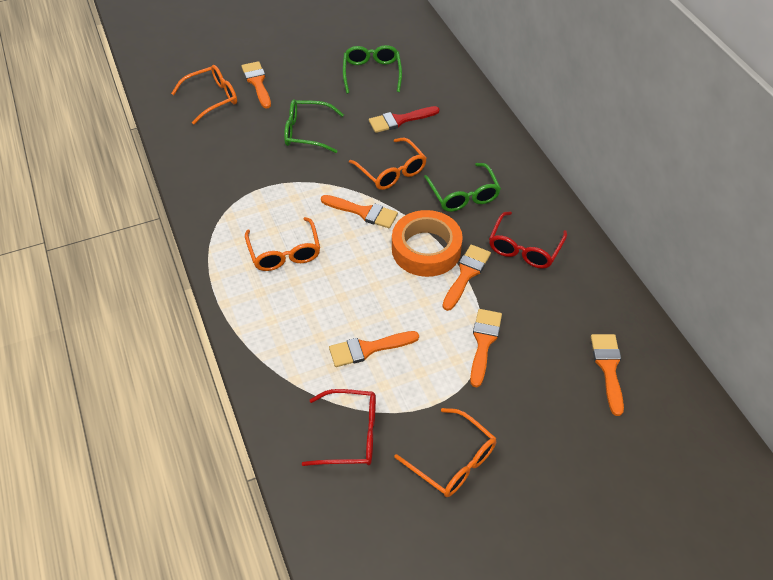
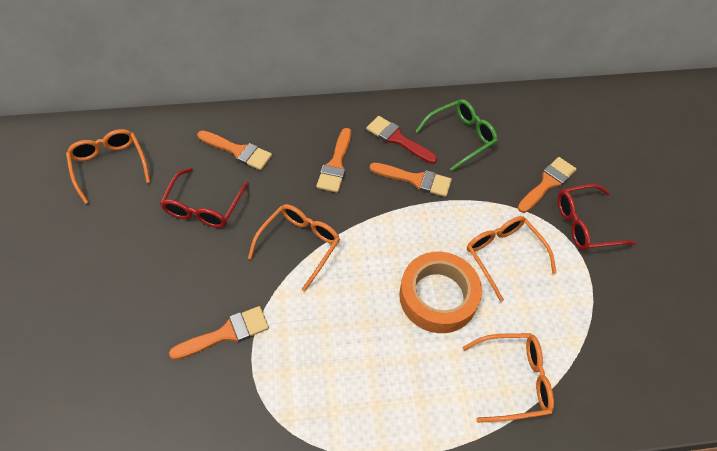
green glasses: [284,100,344,153] [343,45,402,94] [424,163,501,212] = 3 -> [416,99,497,171] = 1
orange brush: [241,61,271,109] [321,195,398,228] [329,331,419,367] [442,245,491,311] [470,309,502,387] [591,334,624,416] = 6 -> [169,306,269,360] [197,130,272,170] [316,128,351,193] [370,163,452,197] [518,157,576,213] = 5

